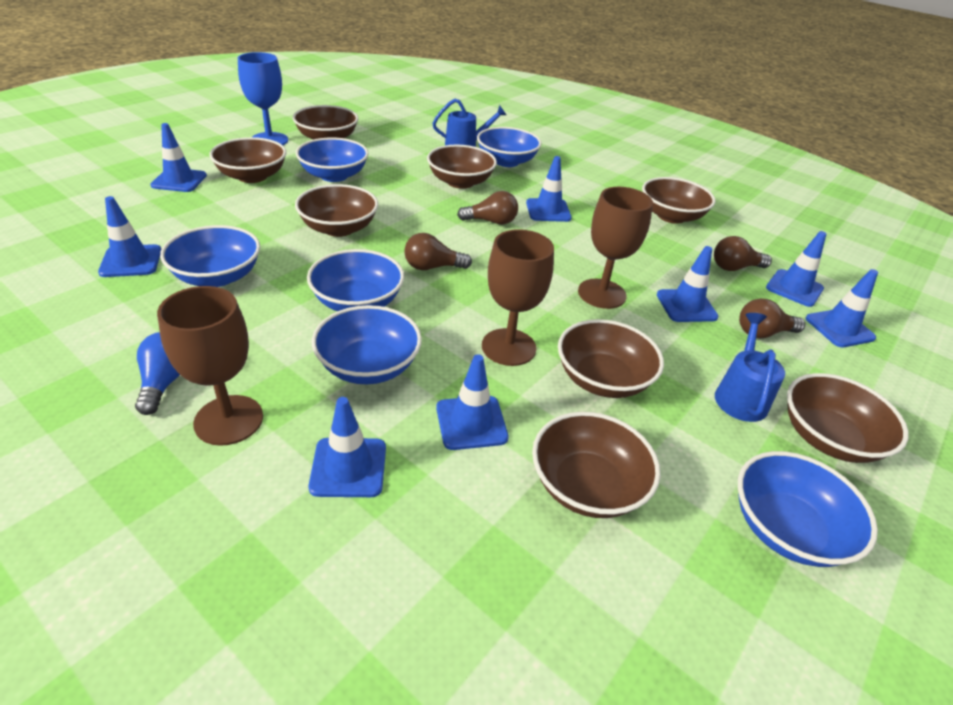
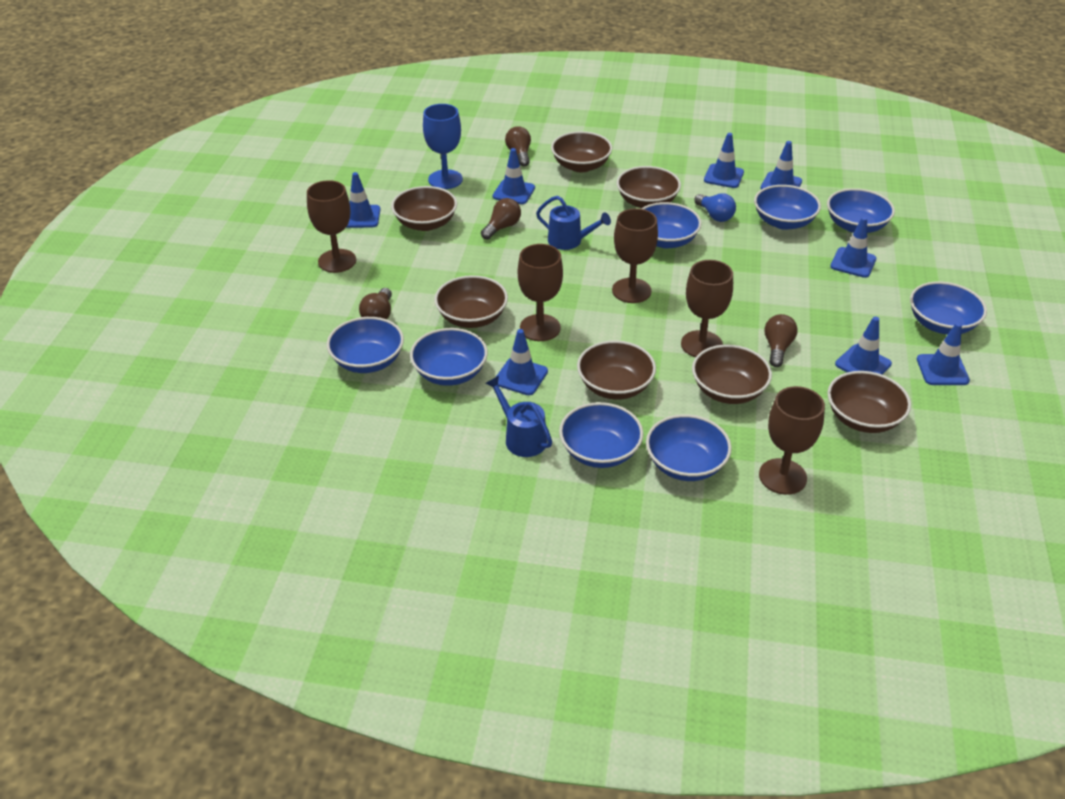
blue bowl: [160,225,260,287] [296,137,369,182] [307,249,404,311] [312,305,422,384] [477,127,542,167] [738,451,878,567] = 6 -> [327,317,404,373] [410,328,488,386] [559,402,643,468] [641,202,702,248] [646,414,732,481] [754,185,821,230] [827,188,895,233] [910,282,987,335] = 8
brown bowl: [209,137,286,183] [292,105,358,140] [295,184,378,237] [427,145,497,189] [532,412,661,518] [558,319,664,398] [642,177,715,224] [787,373,909,463] = 8 -> [391,186,457,231] [434,275,508,328] [551,131,612,172] [577,340,656,400] [617,166,681,208] [692,345,772,404] [827,371,911,433] = 7
brown goblet: [157,286,263,446] [482,229,554,366] [578,187,653,309] = 3 -> [307,180,356,273] [518,244,563,341] [612,208,658,303] [681,260,733,357] [759,386,825,495] = 5

